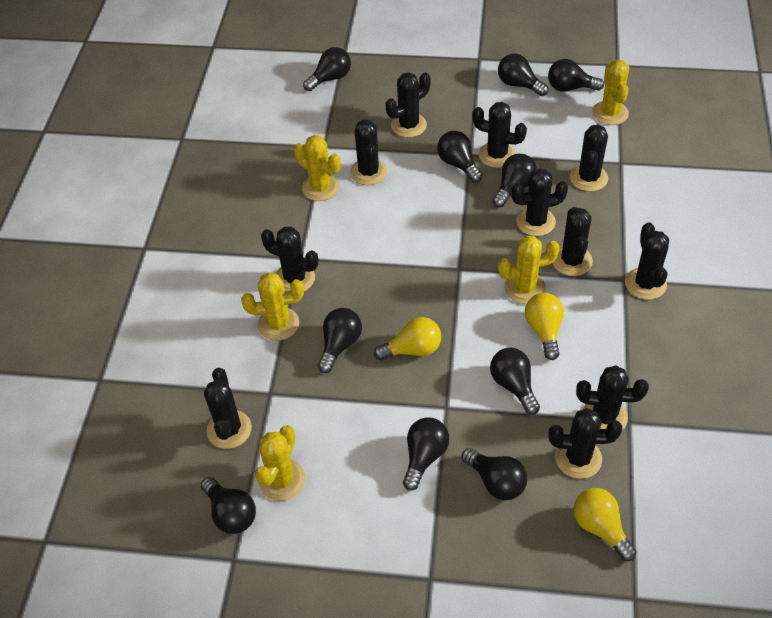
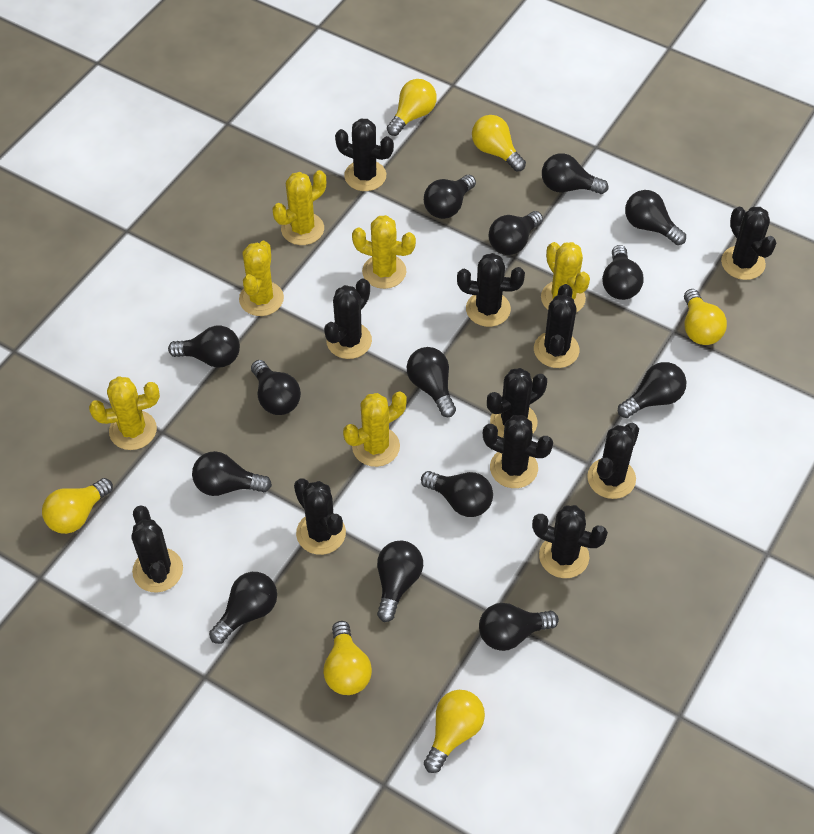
black light bulb: [201,477,256,534] [303,47,351,91] [318,308,362,373] [403,417,449,491] [437,131,483,183] [461,448,527,500] [490,348,540,415] [492,154,537,207] [498,54,549,96] [548,59,604,92] = 10 -> [168,326,240,368] [192,451,272,496] [209,572,277,644] [251,360,301,415] [377,541,423,622] [407,347,456,417] [421,471,493,517] [424,175,476,219] [479,603,559,651] [489,211,543,255] [542,153,608,194] [602,245,643,300] [618,362,686,418] [625,190,686,245] = 14
yellow cactus: [241,272,304,341] [255,425,305,501] [294,135,340,201] [498,236,560,304] [592,60,629,125] = 5 -> [89,376,160,450] [239,241,284,316] [273,170,326,245] [343,392,407,467] [352,215,416,289] [541,242,590,313] = 6
yellow light bulb: [374,317,441,360] [525,293,564,360] [573,488,636,561] = 3 -> [42,478,113,534] [323,621,372,695] [387,79,437,136] [424,690,485,773] [472,115,526,172] [684,289,727,345] = 6

